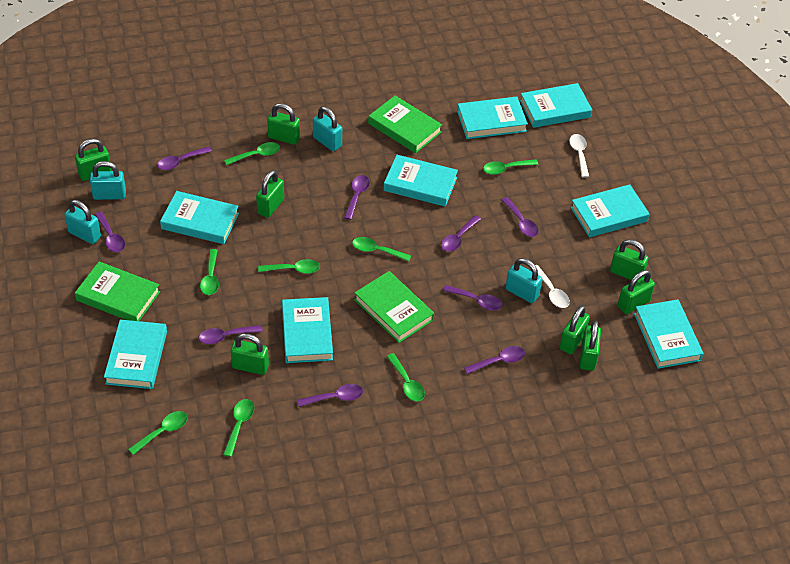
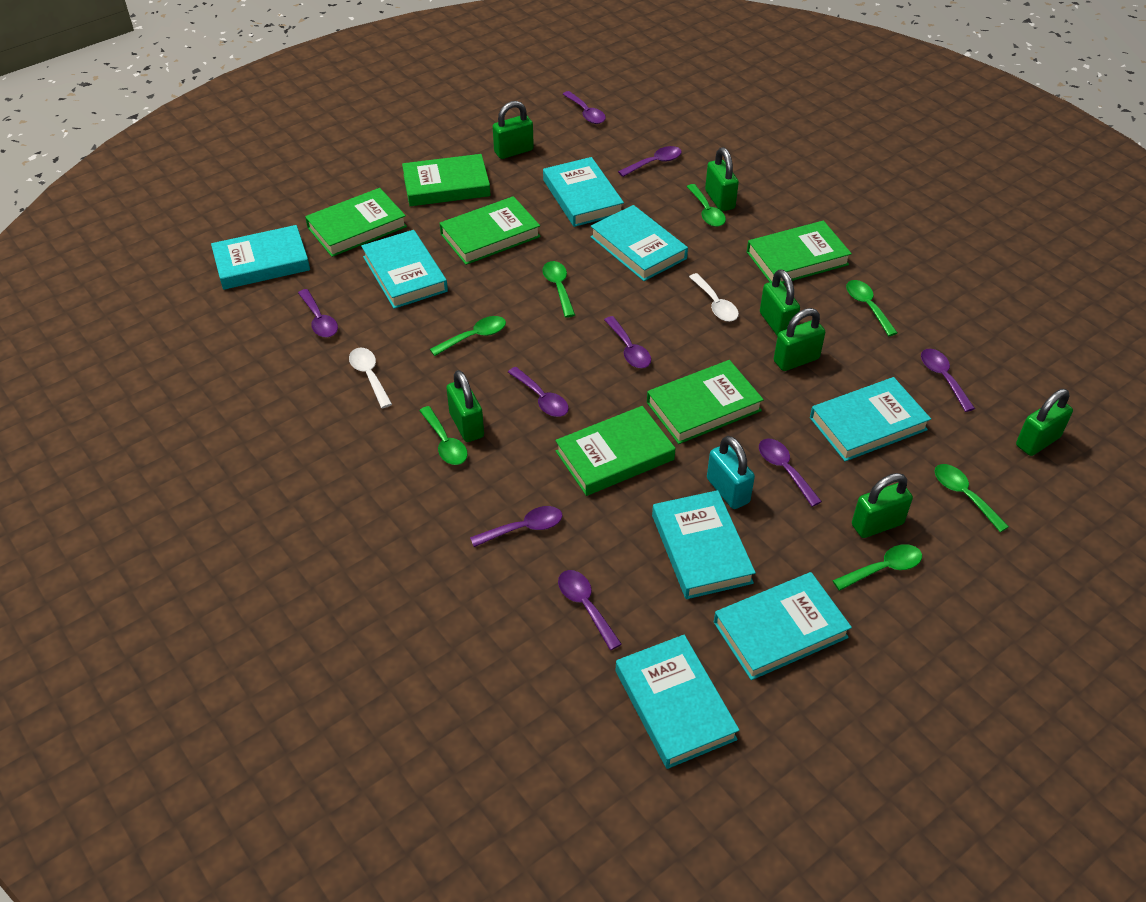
green book: [75,261,160,321] [354,271,434,343] [368,96,442,153] = 3 -> [305,188,407,257] [402,154,491,206] [440,196,541,265] [555,406,676,496] [647,360,764,444] [747,221,852,283] = 6
green padlock: [75,139,111,181] [231,333,269,375] [256,170,284,218] [267,103,300,145] [559,305,590,354] [579,321,601,371] [610,239,649,280] [618,270,655,314] = 8 -> [446,370,484,442] [493,101,534,159] [705,147,739,211] [760,269,800,337] [774,308,825,371] [852,473,913,538] [1016,389,1073,456] = 7
green spoon: [128,411,188,455] [200,249,219,295] [223,399,254,457] [224,142,280,165] [258,259,320,274] [352,237,411,262] [386,353,425,401] [483,159,538,175] = 8 -> [419,406,468,465] [430,316,506,356] [542,261,575,318] [687,184,726,227] [832,544,922,591] [846,280,897,336] [935,464,1009,532] = 7
turquoise padlock: [65,200,101,244] [90,161,126,200] [313,107,342,151] [506,258,543,303] = 4 -> [707,436,755,509] = 1

